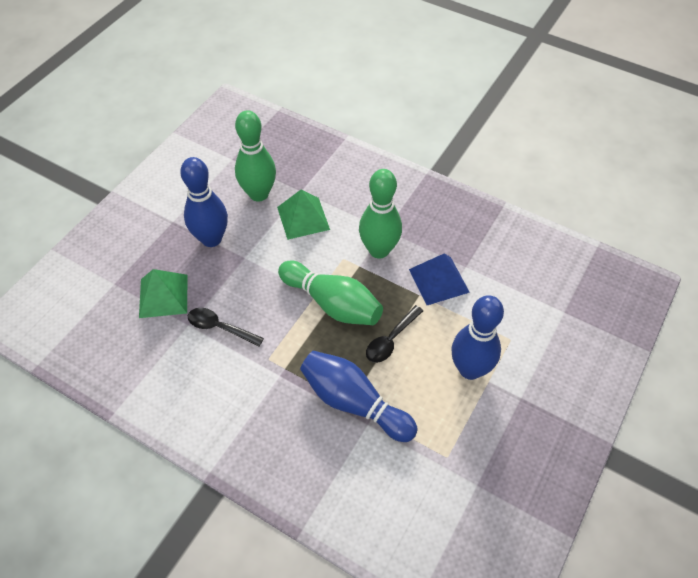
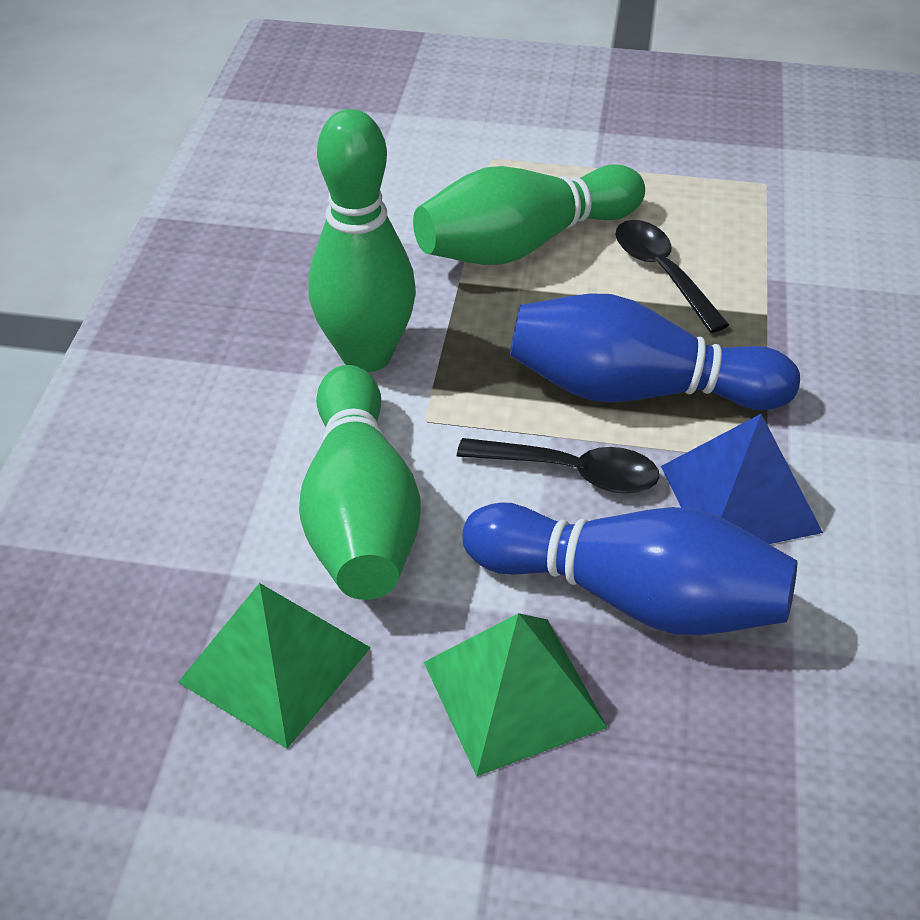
blue bowling pin: [180,157,228,247] [300,350,418,442] [451,295,504,380] = 3 -> [463,502,797,635] [510,293,800,410] = 2

